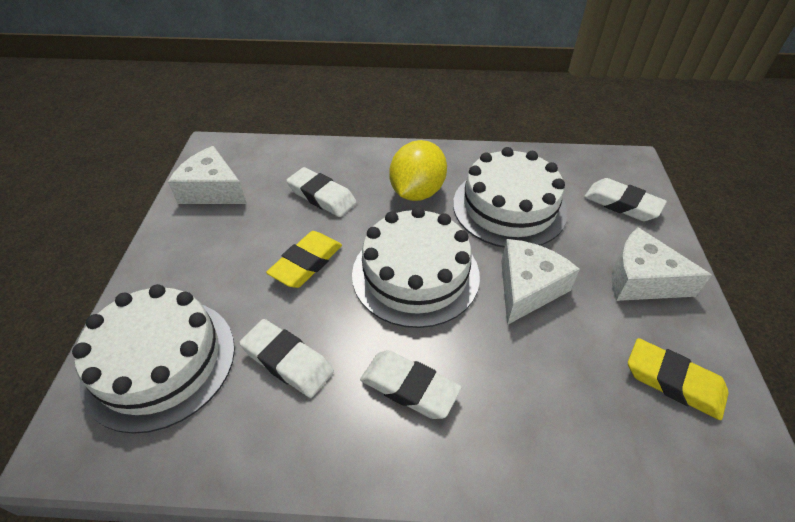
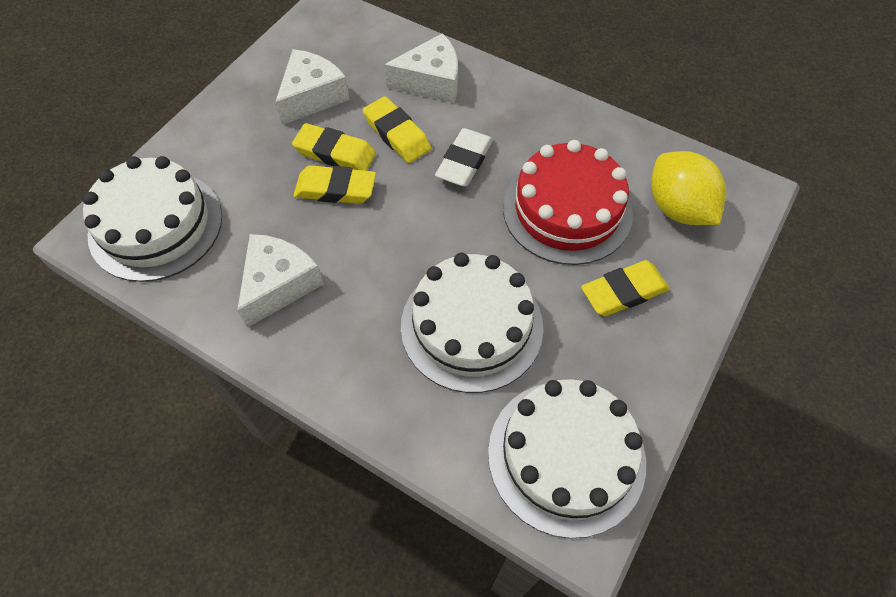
red cake: none = 0 -> [503,140,633,265] = 1
white eraser: [239,319,334,398] [286,167,357,217] [360,350,462,419] [584,178,667,221] = 4 -> [435,128,493,187] = 1
yellow eraser: [266,231,342,288] [628,338,729,420] = 2 -> [292,123,376,171] [294,165,376,204] [363,96,431,163] [581,260,670,316] = 4

